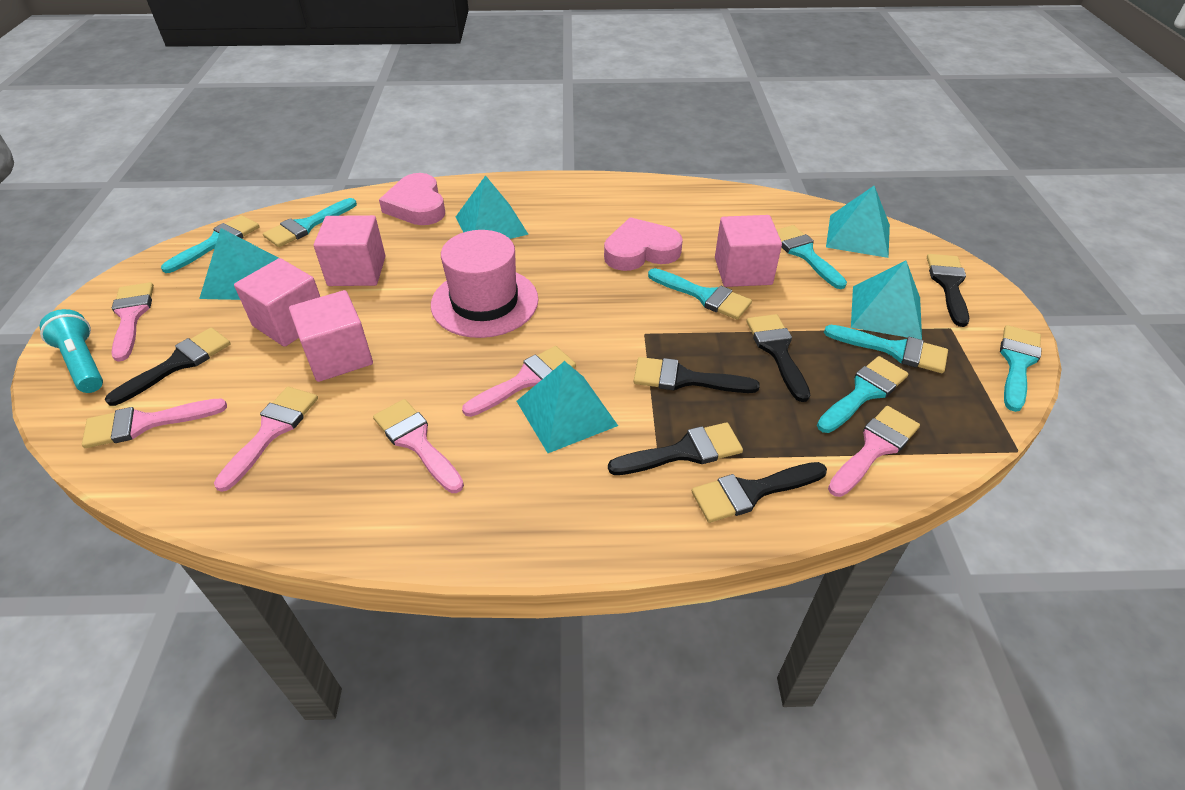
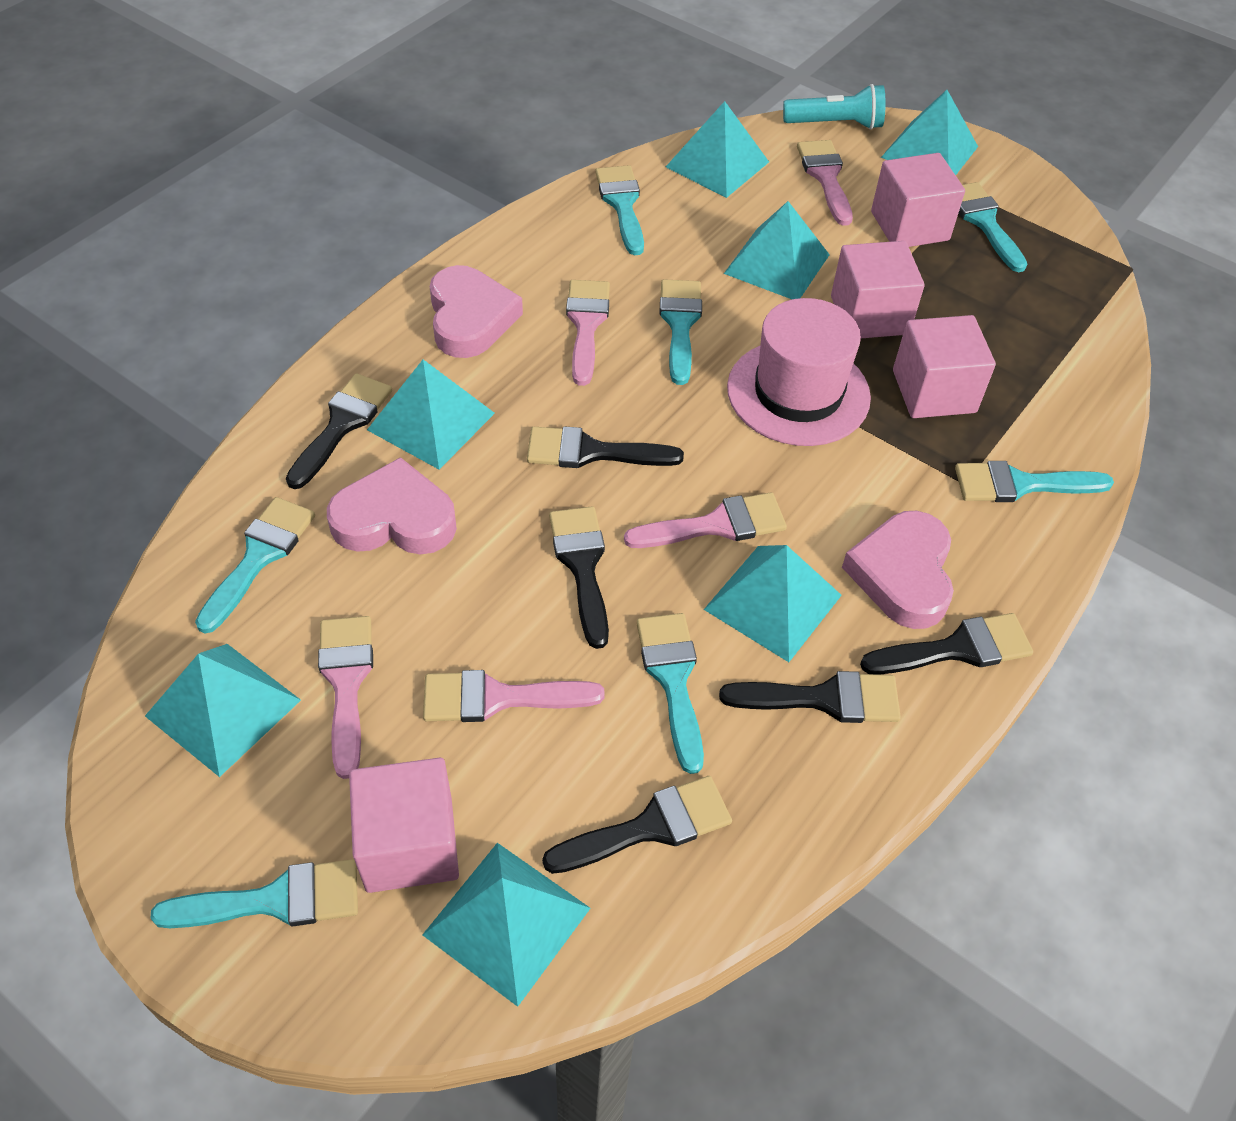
pink brush: [82,398,227,448] [111,282,154,362] [214,387,318,492] [373,399,464,493] [462,346,576,417] [828,406,920,497] = 6 -> [318,616,373,779] [423,670,605,722] [566,280,610,386] [624,492,787,548] [797,140,853,226] = 5
pink heart: [379,173,445,225] [604,217,683,271] = 2 -> [327,457,457,554] [430,265,523,358] [842,511,954,629] = 3
turquoise pyramid: [199,228,278,300] [456,175,529,239] [517,361,618,453] [826,186,890,258] [851,261,922,340] = 5 -> [145,644,301,777] [367,360,495,469] [422,843,591,1007] [666,101,769,198] [704,545,842,662] [724,201,830,299] [881,90,978,175] = 7

